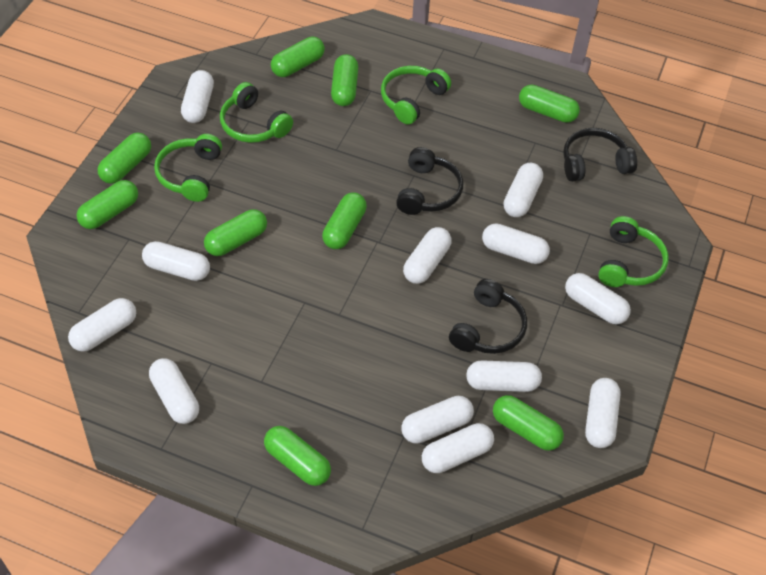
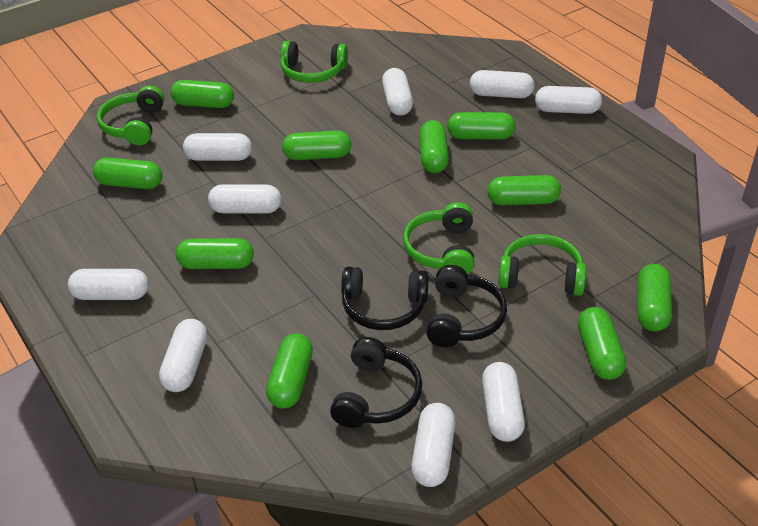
green capsule: [77,180,138,229] [97,132,151,184] [204,209,267,256] [264,426,331,486] [271,36,325,77] [322,193,367,249] [331,54,358,106] [493,395,564,451] [519,85,580,123] = 9 -> [93,157,163,189] [170,80,234,108] [176,238,254,269] [266,333,313,409] [282,130,351,160] [419,120,449,173] [447,112,515,140] [487,175,561,206] [578,307,626,380] [638,264,672,331] = 10
white capsule: [68,298,136,352] [142,241,210,281] [149,358,199,424] [181,70,214,123] [402,396,474,444] [403,227,452,284] [422,423,494,473] [466,360,542,392] [482,223,550,264] [504,163,543,217] [565,273,631,324] [585,378,621,448] = 12 -> [68,269,149,300] [159,319,207,392] [183,133,252,161] [208,184,281,214] [382,68,413,116] [411,403,455,487] [470,70,534,98] [482,362,525,442] [535,86,602,114] = 9

